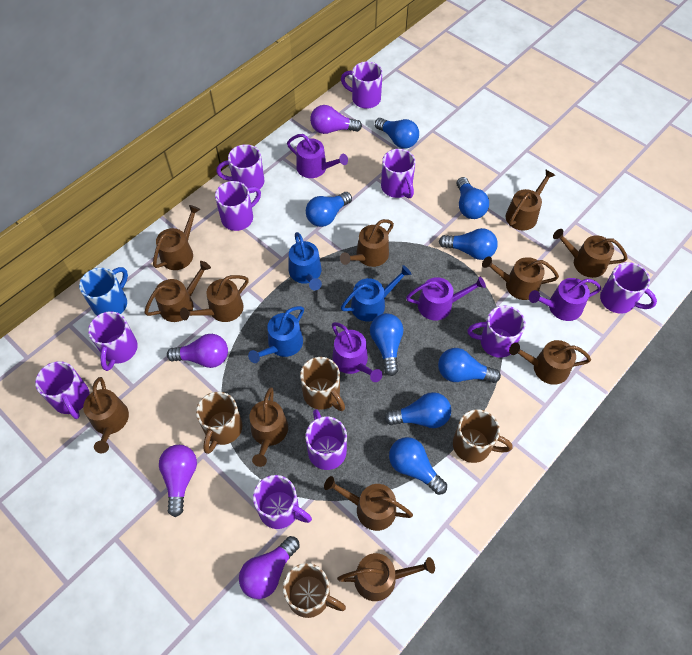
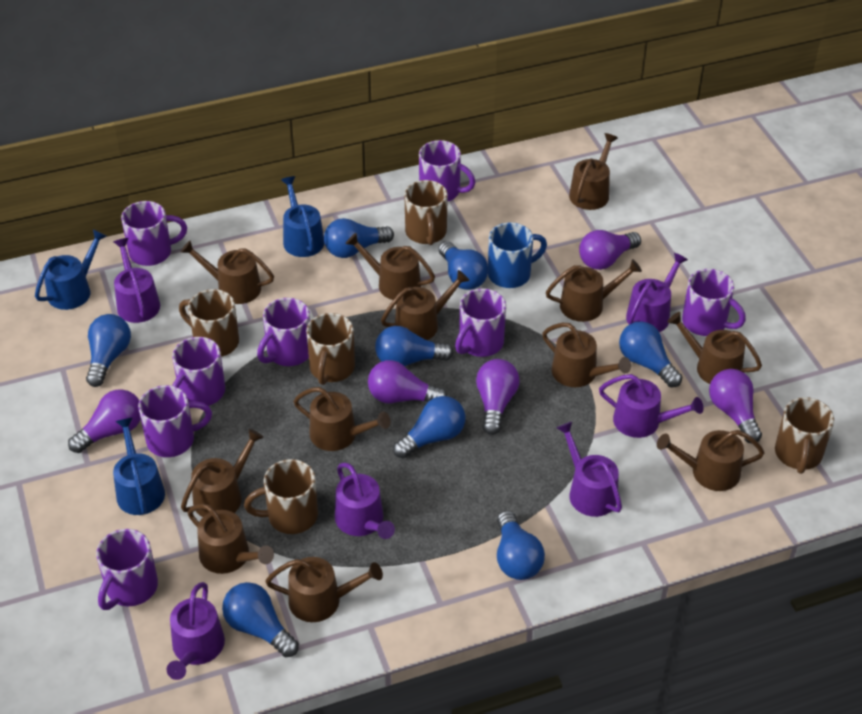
brown mug: [196,392,242,454] [283,563,346,618] [300,357,345,411] [453,409,513,463] = 4 -> [179,289,239,357] [244,459,318,534] [306,313,355,385] [404,180,448,245] [775,397,834,474] = 5
purple light bulb: [159,445,197,517] [167,334,228,368] [239,536,300,599] [310,105,362,134] = 4 -> [68,389,141,453] [368,360,447,404] [476,359,520,435] [579,230,641,270] [709,369,762,443] = 5
purple mug: [35,361,89,419] [88,312,138,371] [215,181,261,231] [216,144,264,193] [253,475,312,529] [305,409,347,470] [341,61,383,109] [381,149,416,198] [467,305,526,358] [600,262,657,314] = 10 -> [96,529,158,610] [121,201,187,266] [138,385,212,457] [172,337,225,406] [257,298,310,366] [419,140,475,202] [455,288,506,357] [682,269,746,336] = 8
purple watering can: [287,134,348,178] [332,322,382,382] [406,276,486,320] [529,278,601,321] = 4 -> [113,238,160,323] [167,582,225,680] [335,463,395,539] [557,422,622,517] [599,374,703,438] [626,253,688,332] = 6

